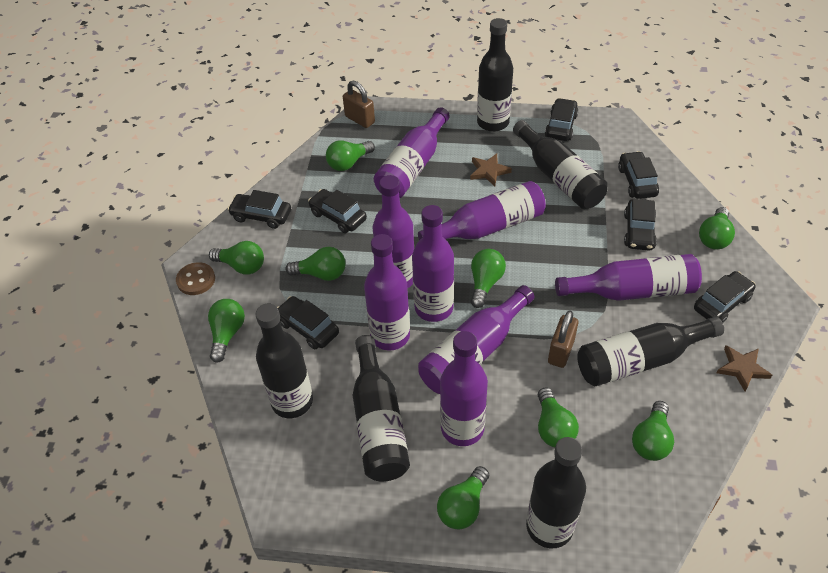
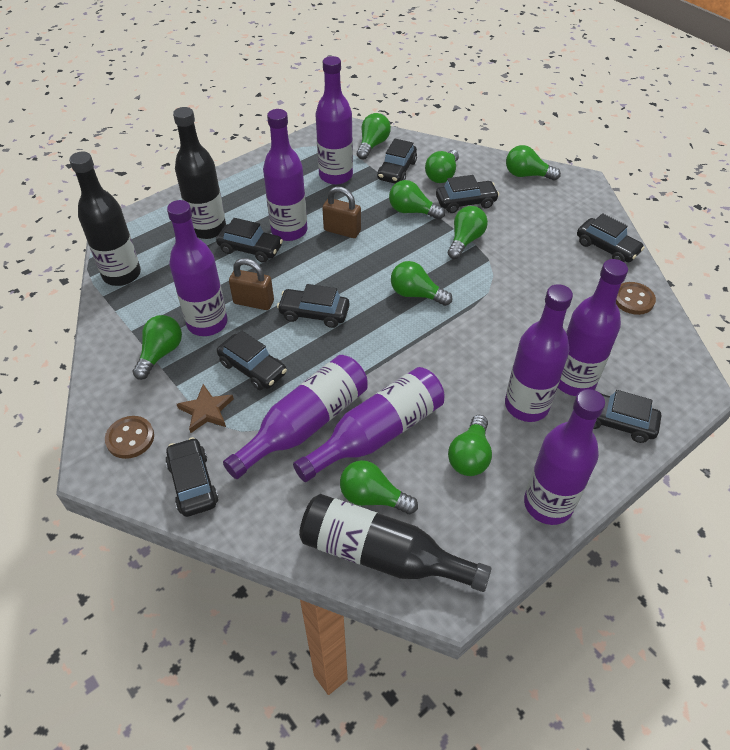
black bottle: [255,304,313,418] [353,335,410,481] [477,18,513,132] [513,120,608,209] [526,437,586,548] [577,316,724,386] = 6 -> [69,152,141,286] [173,107,226,239] [299,494,491,592] = 3
black car: [228,190,291,229] [277,296,339,349] [308,189,367,233] [545,98,578,141] [618,151,659,199] [624,199,657,251] [694,271,756,323] = 7 -> [165,437,218,517] [216,218,283,263] [217,331,287,390] [277,284,349,328] [377,139,417,184] [436,175,499,213] [577,213,645,262] [593,390,661,443] = 8
brown button: [176,262,215,295] = 1 -> [105,416,154,459] [616,282,656,315] = 2
brown star: [470,153,512,186] [717,345,772,392] = 2 -> [177,384,234,433] = 1

